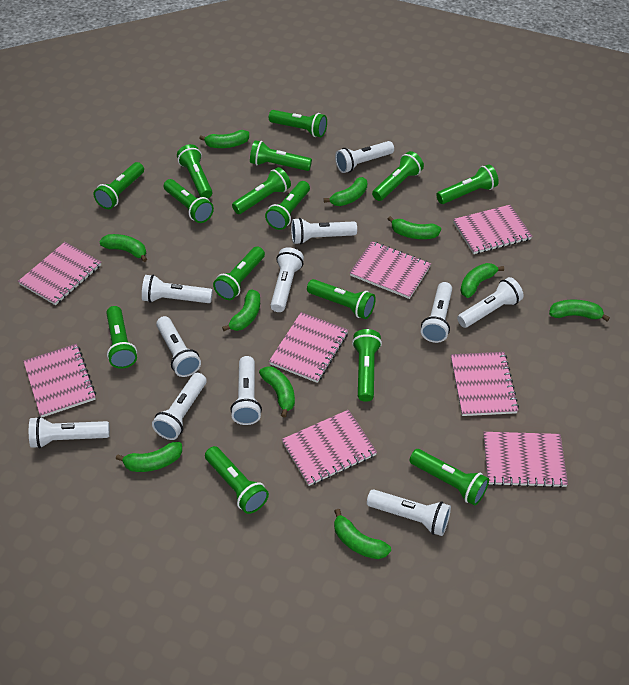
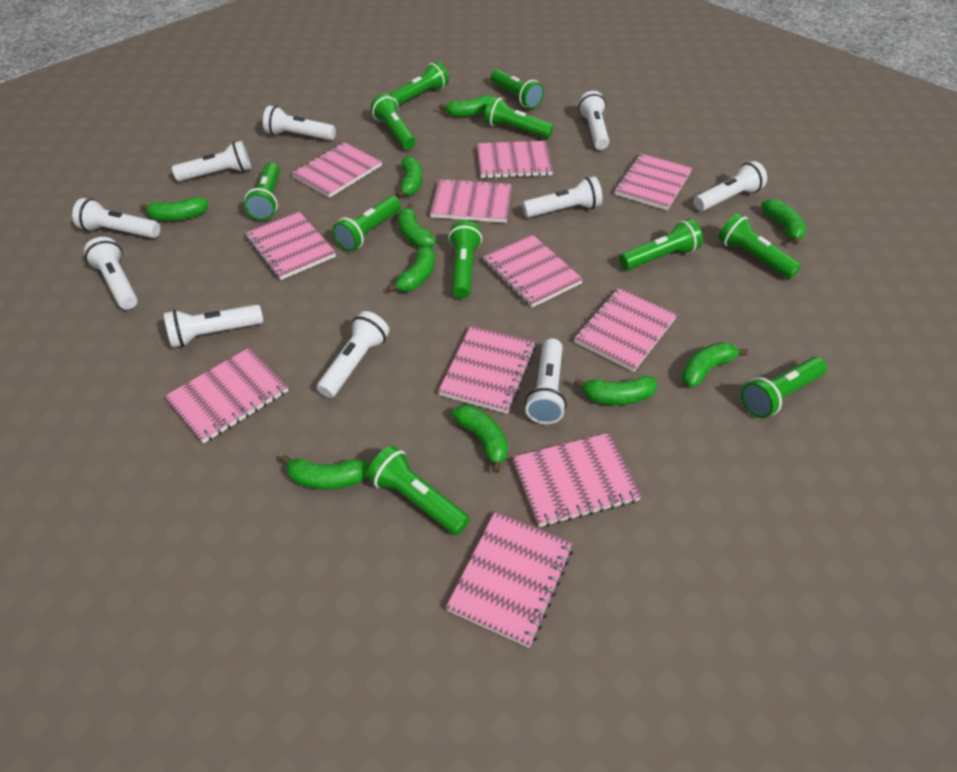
green flashlight: [93,162,144,209] [106,306,137,369] [164,179,214,223] [177,144,212,199] [205,446,269,514] [213,247,265,300] [232,167,291,214] [250,140,312,171] [265,181,310,230] [269,110,327,137] [307,279,376,319] [352,329,382,402] [372,151,424,201] [409,449,489,506] [436,164,499,204] = 15 -> [244,163,280,220] [332,196,401,251] [367,446,470,535] [371,93,416,150] [389,61,449,106] [448,221,482,299] [484,97,554,139] [490,69,544,109] [619,219,703,270] [718,213,801,279] [741,357,827,418] = 11
pink notebook: [18,242,101,305] [24,344,96,418] [269,312,348,383] [282,410,377,486] [350,241,431,299] [451,352,519,416] [453,205,532,254] [483,432,568,488] = 8 -> [164,347,288,444] [245,211,336,280] [291,142,382,198] [430,178,512,223] [438,326,536,414] [446,511,573,648] [477,141,553,178] [483,234,583,308] [513,433,642,527] [574,288,677,372] [614,153,692,210] = 11
white flashlight: [29,416,110,448] [142,275,213,303] [152,373,207,440] [156,316,201,377] [230,356,262,425] [270,247,304,312] [291,218,357,245] [335,141,394,173] [367,489,451,536] [421,282,452,343] [457,277,523,328] = 11 -> [72,198,160,238] [84,237,138,309] [164,305,263,348] [172,141,251,181] [263,106,336,140] [317,311,389,398] [522,176,602,218] [525,338,567,424] [578,91,609,150] [694,161,767,211] = 10

